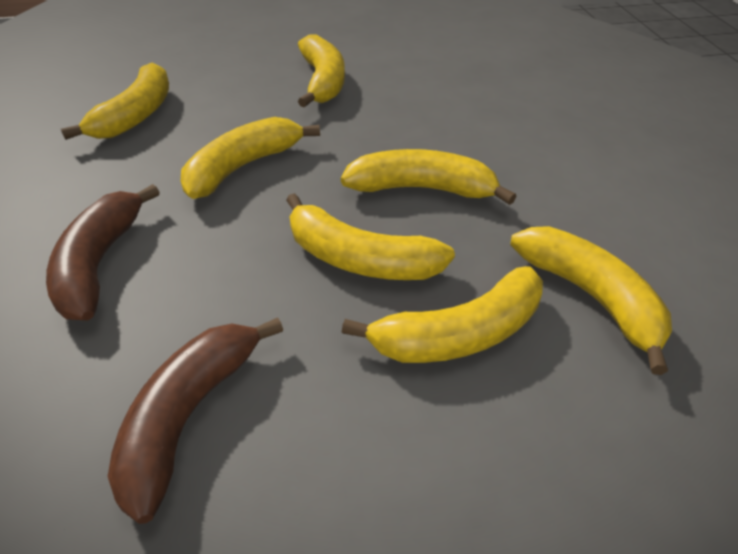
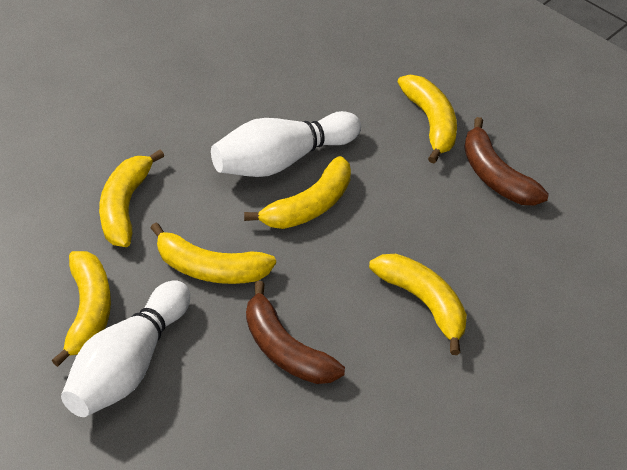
white bowling pin: none = 0 -> [61,280,190,417] [211,111,361,177] = 2
yellow banana: [61,63,169,140] [181,117,320,199] [286,193,455,280] [298,34,345,107] [341,149,517,205] [342,266,543,363] [510,226,672,375] = 7 -> [51,251,111,367] [99,150,164,247] [151,222,276,284] [244,156,351,229] [369,254,467,355] [398,75,457,164] = 6

